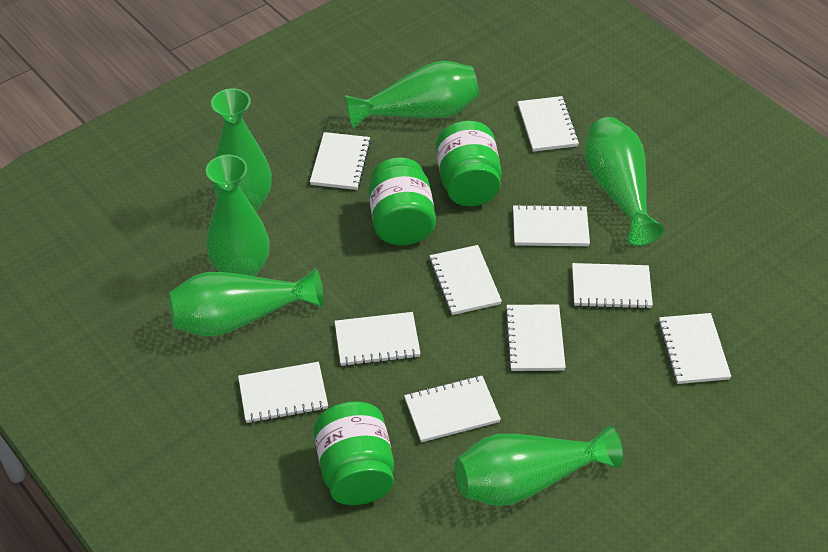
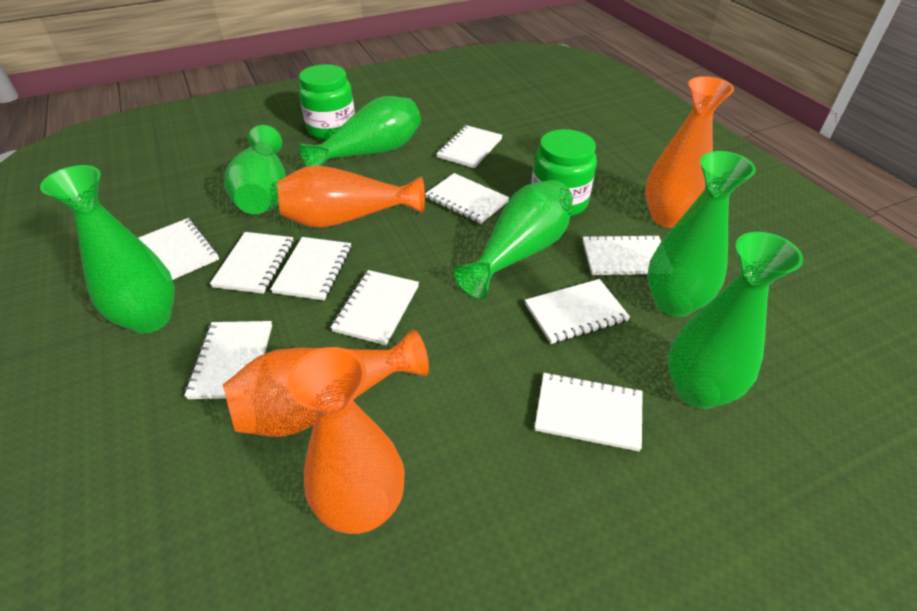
green jar: [313,401,394,505] [369,158,436,245] [436,121,502,206] = 3 -> [299,64,355,140] [531,129,597,216] = 2
orange vase: none = 0 -> [223,329,429,437] [278,166,425,228] [287,347,405,534] [645,76,734,228] = 4

